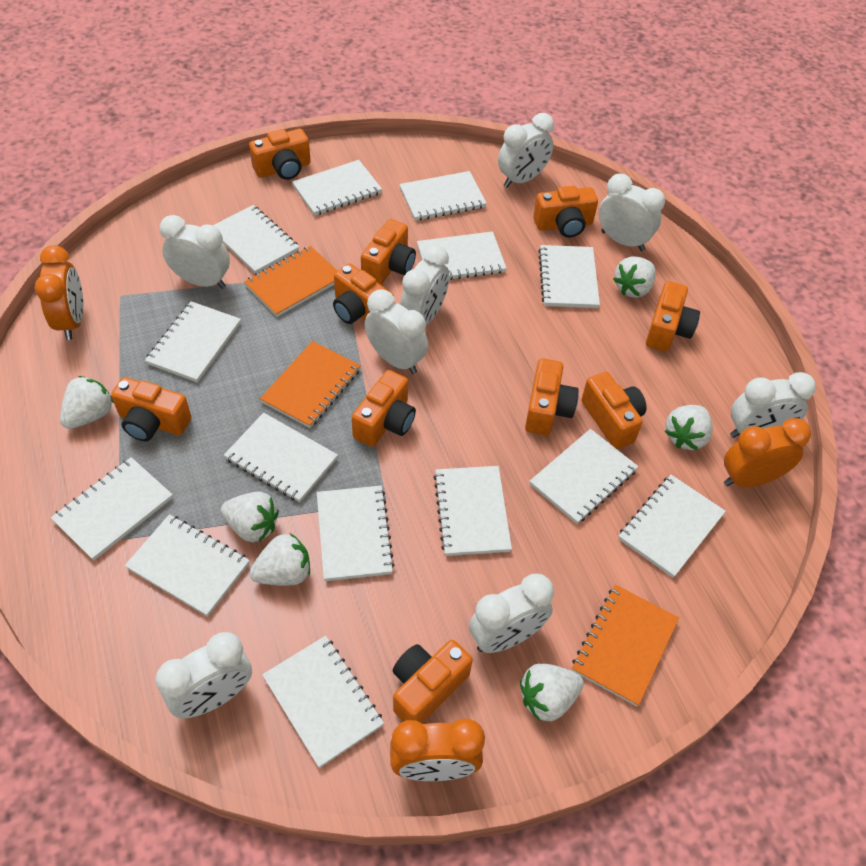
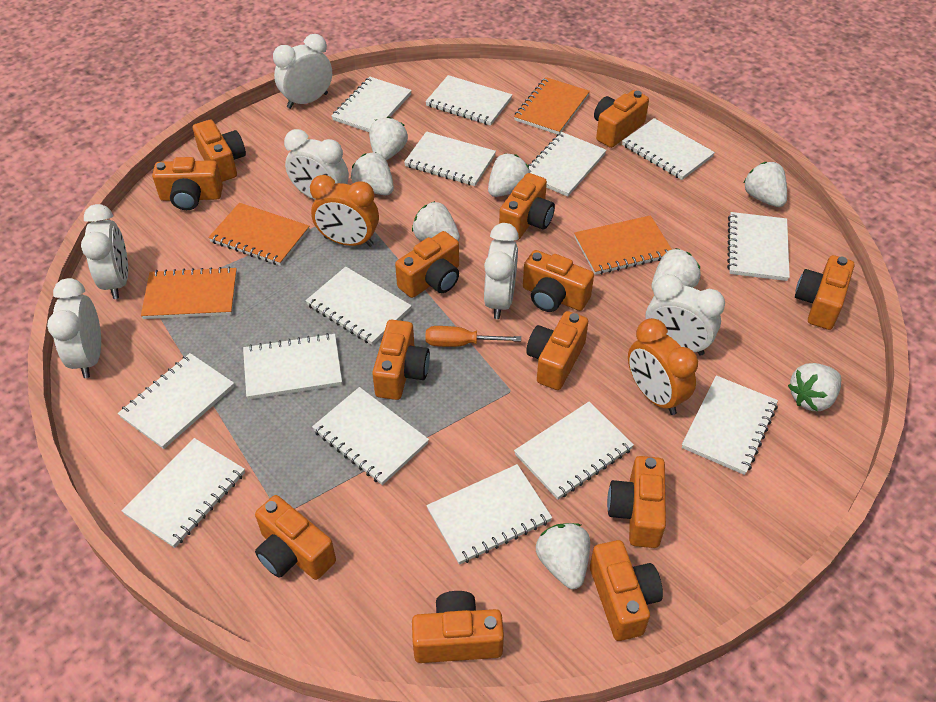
orange camera: [111,377,191,441] [249,129,311,180] [333,263,394,324] [352,370,416,447] [361,219,416,285] [393,640,473,723] [525,358,579,436] [533,186,598,237] [581,372,646,449] [646,281,700,352] = 10 -> [152,157,223,210] [193,120,246,182] [255,495,336,580] [372,320,430,400] [395,231,459,298] [412,591,504,663] [499,173,555,240] [523,250,594,312] [526,311,588,390] [590,540,663,641] [594,90,649,148] [607,456,666,548] [795,255,854,330] = 13
orange clock: [35,245,84,340] [390,718,485,781] [724,418,811,487] = 3 -> [310,175,379,247] [628,318,698,415] = 2
orange notebook: [244,246,337,317] [260,341,361,428] [572,585,679,706] = 3 -> [141,267,237,319] [208,203,309,266] [514,77,590,134] [574,215,672,275] = 4
orange screwdriver: none = 0 -> [425,326,521,347] = 1
white clock: [156,632,252,719] [160,215,230,289] [364,289,428,374] [400,245,449,325] [469,574,554,653] [498,113,554,188] [599,174,665,251] [730,372,816,438] = 8 -> [47,278,101,378] [81,204,128,299] [273,34,332,109] [284,129,349,200] [484,223,519,319] [645,274,725,356] = 6
white strawberry: [60,376,114,429] [221,491,279,542] [249,533,310,586] [520,664,584,722] [613,256,656,298] [665,405,713,450] = 6 -> [351,152,394,195] [369,117,408,160] [412,201,460,241] [488,153,530,197] [536,523,590,589] [651,248,701,290] [743,162,787,207] [788,363,841,411] = 8

